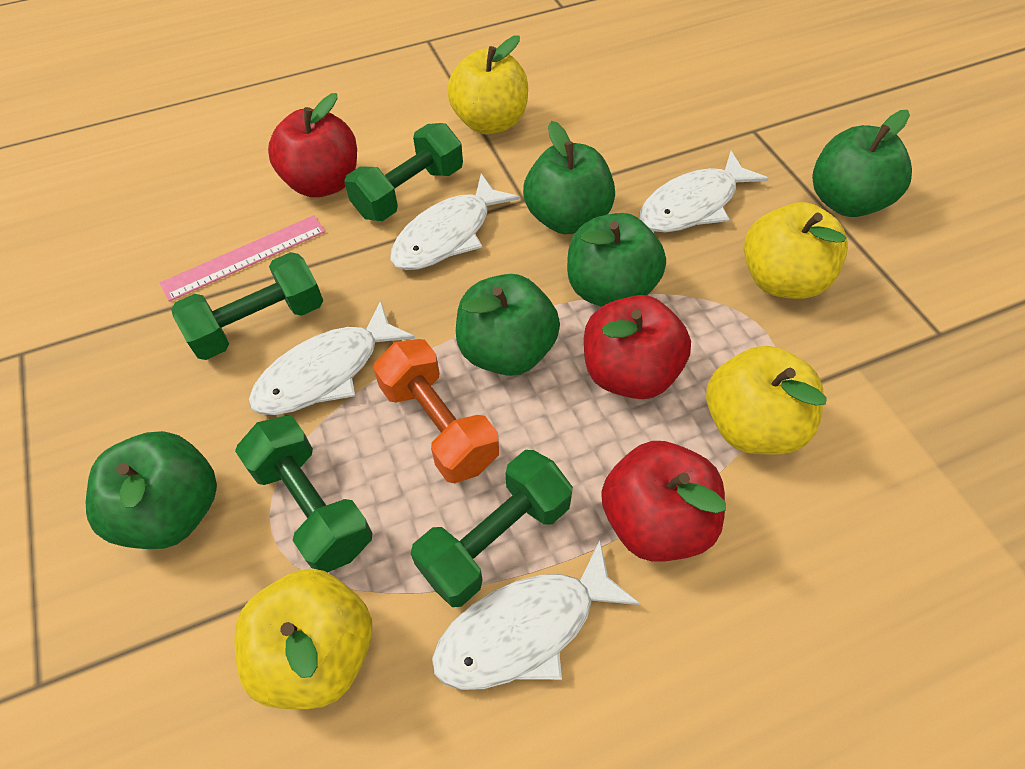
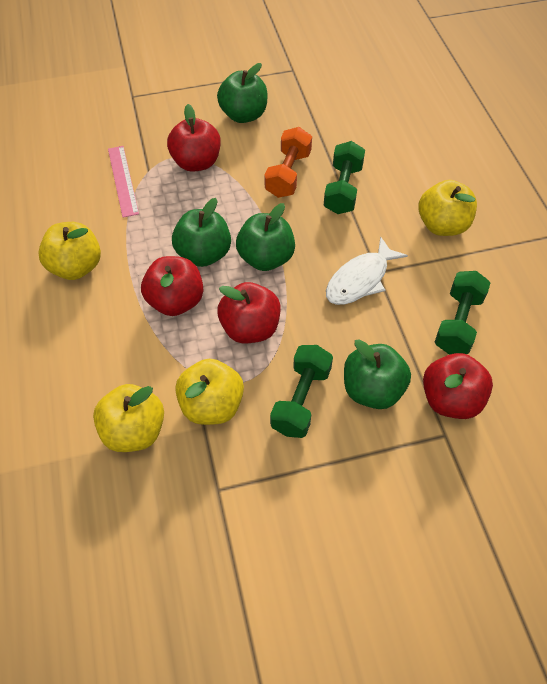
green apple: [86,431,217,549] [456,274,560,376] [523,121,615,234] [567,213,666,307] [812,110,912,217] = 5 -> [172,198,231,267] [217,63,267,123] [236,203,295,271] [344,339,411,409] = 4
green dumbbell: [171,252,323,360] [235,416,372,573] [344,123,463,221] [411,450,573,607] = 4 -> [270,345,333,438] [324,141,365,214] [435,271,490,354] = 3
red apple: [268,93,357,197] [584,295,691,399] [601,441,726,562] = 3 -> [141,256,203,316] [167,104,221,172] [217,282,281,343] [423,353,493,419] = 4
white fish: [249,301,415,415] [390,174,520,270] [432,541,640,690] [639,151,769,232] = 4 -> [326,236,408,305] = 1

